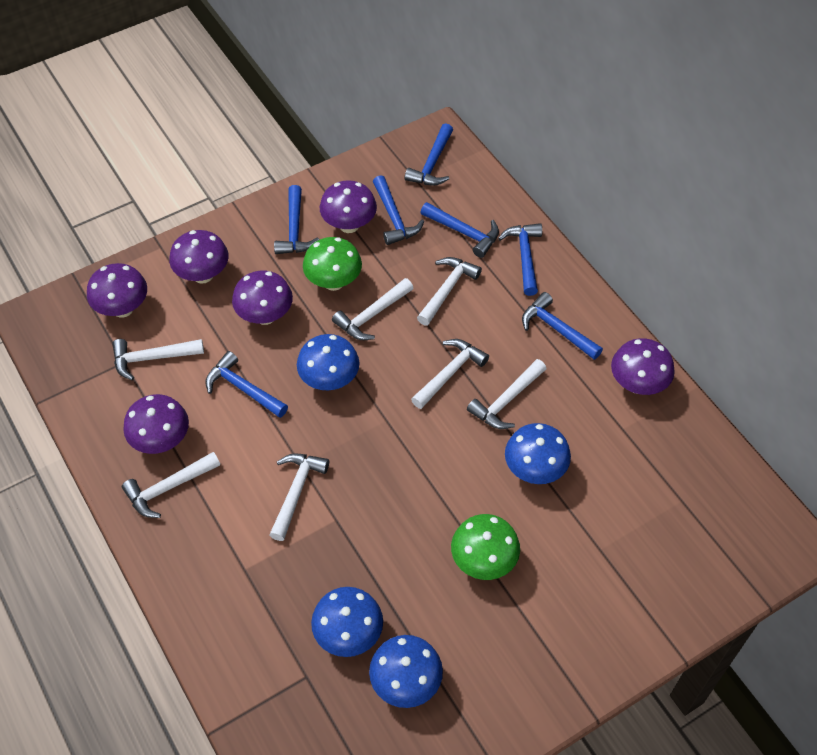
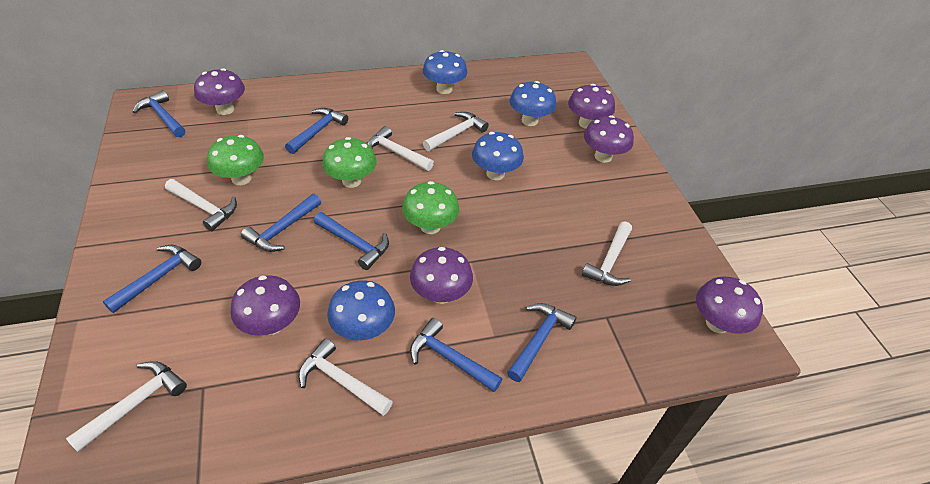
green mushroom: [303,237,362,291] [451,514,520,580] = 2 -> [207,135,264,185] [322,137,377,188] [402,181,459,234] = 3
white hammer: [112,339,204,381] [122,452,220,518] [269,453,329,541] [332,278,413,340] [411,339,489,409] [417,257,482,326] [467,359,546,429] = 7 -> [66,361,187,452] [165,179,237,231] [298,338,393,416] [367,126,434,171] [423,112,489,151] [582,221,632,286] = 6

